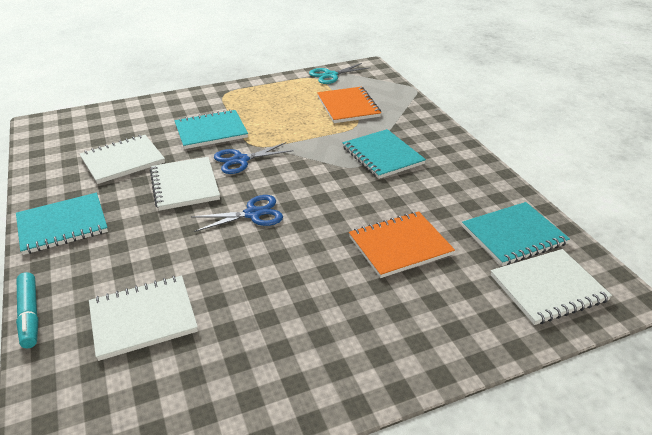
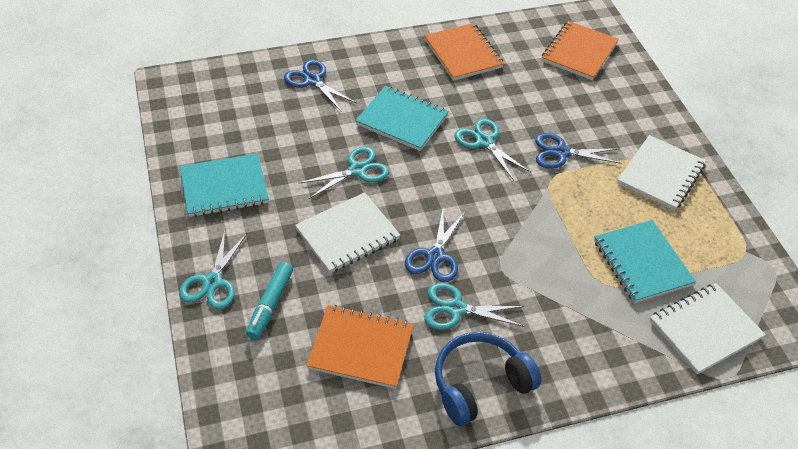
blue headphones: none = 0 -> [435,332,542,426] = 1
blue scissors: [191,195,283,232] [214,142,294,174] = 2 -> [284,59,357,112] [405,210,465,282] [535,133,622,169] = 3
orange notebook: [317,87,381,123] [349,211,455,278] = 2 -> [306,305,414,389] [424,23,504,81] [542,21,619,80] = 3
turquoise notebook: [16,193,108,255] [174,109,248,149] [343,129,426,179] [462,202,570,266] = 4 -> [180,153,269,217] [355,86,449,151] [594,220,696,303] = 3
turquoise scissors: [309,63,369,84] = 1 -> [179,231,247,309] [298,146,389,199] [424,283,525,330] [455,119,531,180] = 4
white notebook: [80,135,165,184] [89,275,198,361] [150,157,220,211] [491,249,612,325] = 4 -> [295,192,401,273] [617,135,706,211] [650,283,766,374] = 3

